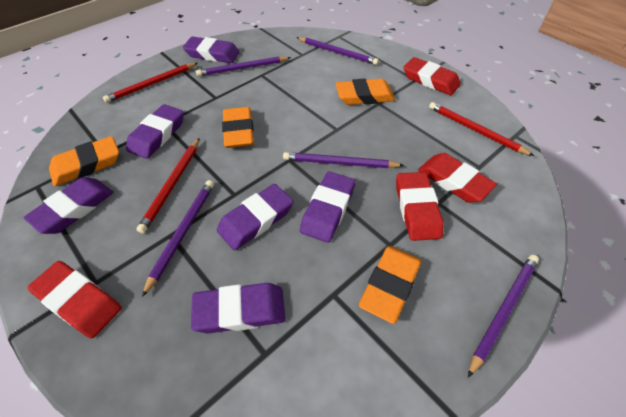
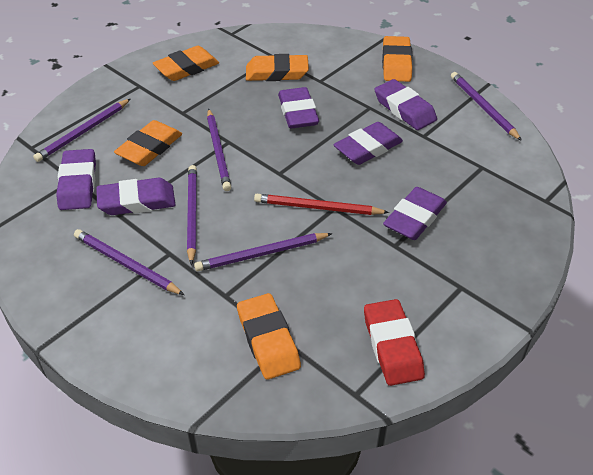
orange eraser: [49,136,119,186] [222,107,254,148] [336,79,395,105] [359,246,421,324] = 4 -> [114,120,182,166] [153,46,219,81] [237,293,301,380] [246,54,309,81] [382,36,412,82] = 5
purple pencil: [142,180,214,297] [196,56,291,77] [283,152,404,168] [296,37,379,65] [468,255,539,378] = 5 -> [33,99,130,162] [74,229,184,295] [187,165,197,265] [194,233,332,271] [207,109,231,191] [451,72,522,141] = 6
red eraser: [27,261,122,338] [396,172,444,241] [403,57,461,95] [418,153,497,203] = 4 -> [364,299,425,386] = 1
red pencil: [103,63,198,103] [136,138,199,233] [429,102,534,156] = 3 -> [254,194,389,215] = 1

